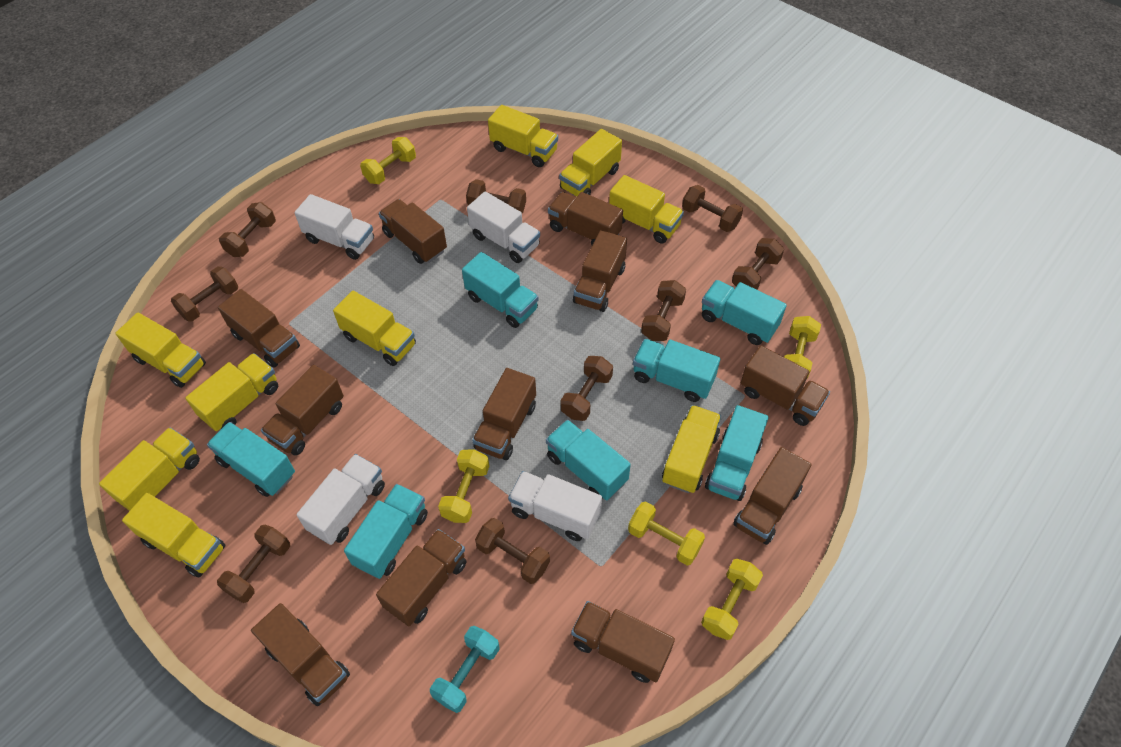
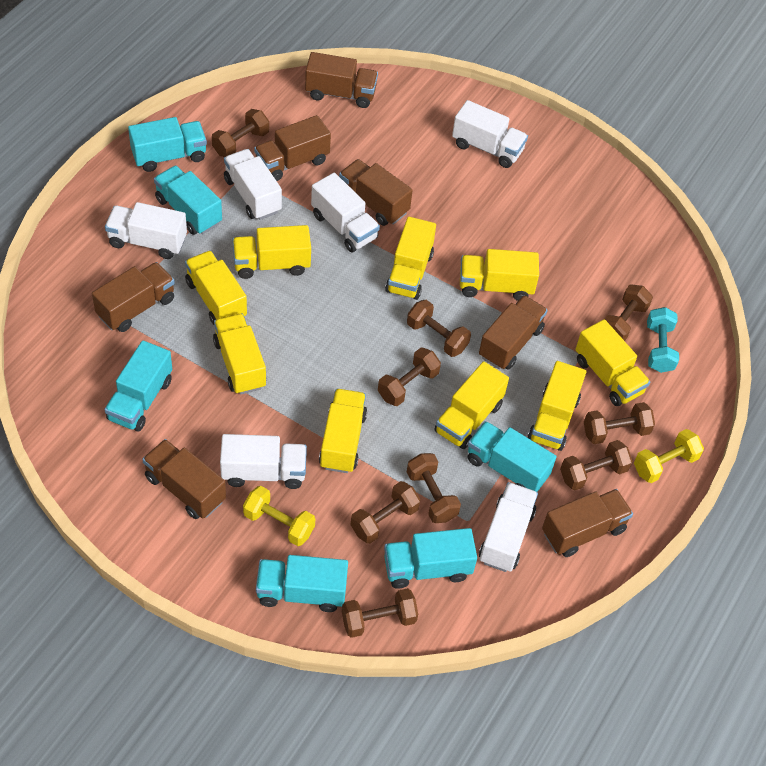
brown truck: [218,289,300,368] [251,603,350,706] [261,365,344,456] [376,529,467,626] [379,199,447,264] [472,368,536,460] [548,192,623,245] [571,601,675,683] [573,230,627,312] [733,447,812,545] [741,345,830,426] = 11 -> [92,262,175,332] [142,439,226,519] [254,115,331,181] [305,52,378,108] [339,159,413,226] [479,295,548,370] [542,489,633,557] = 7
turquoise truck: [207,422,295,497] [344,484,428,579] [462,252,539,328] [546,420,631,501] [633,339,720,402] [702,280,787,345] [705,405,769,501] = 7 -> [105,340,172,431] [128,117,207,172] [154,165,222,235] [256,555,348,612] [384,528,477,589] [468,421,557,492] = 6
white truck: [294,194,374,260] [296,454,385,545] [467,191,540,263] [508,471,602,541] = 4 -> [105,202,187,259] [220,434,307,489] [224,149,282,220] [311,173,380,252] [452,100,528,168] [479,482,538,572] = 6
yellow dumbbell: [360,137,416,184] [438,449,489,523] [628,501,705,565] [701,559,763,640] [784,316,821,379] = 5 -> [243,486,315,546] [634,429,704,483] = 2

